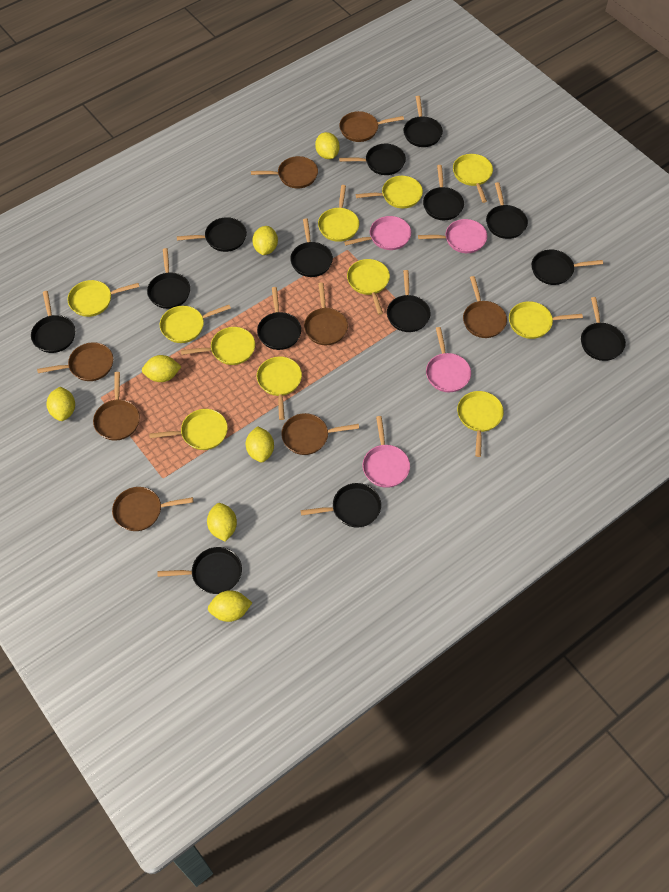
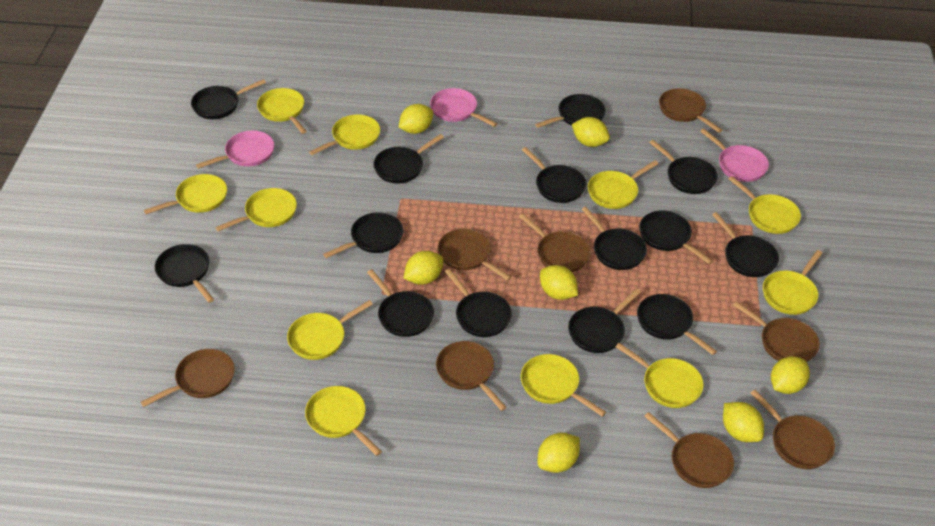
pink pan: [344,216,411,250] [363,416,410,488] [418,219,487,253] [426,327,471,392] = 4 -> [196,131,274,169] [430,88,498,127] [700,128,769,182] = 3

